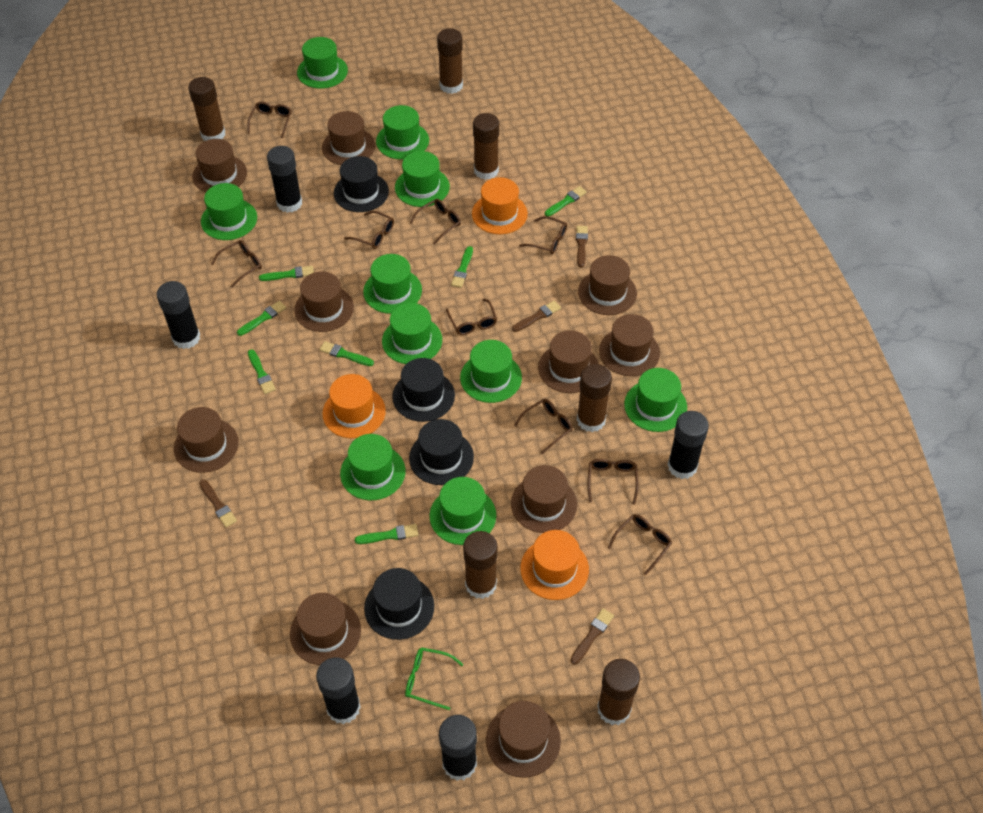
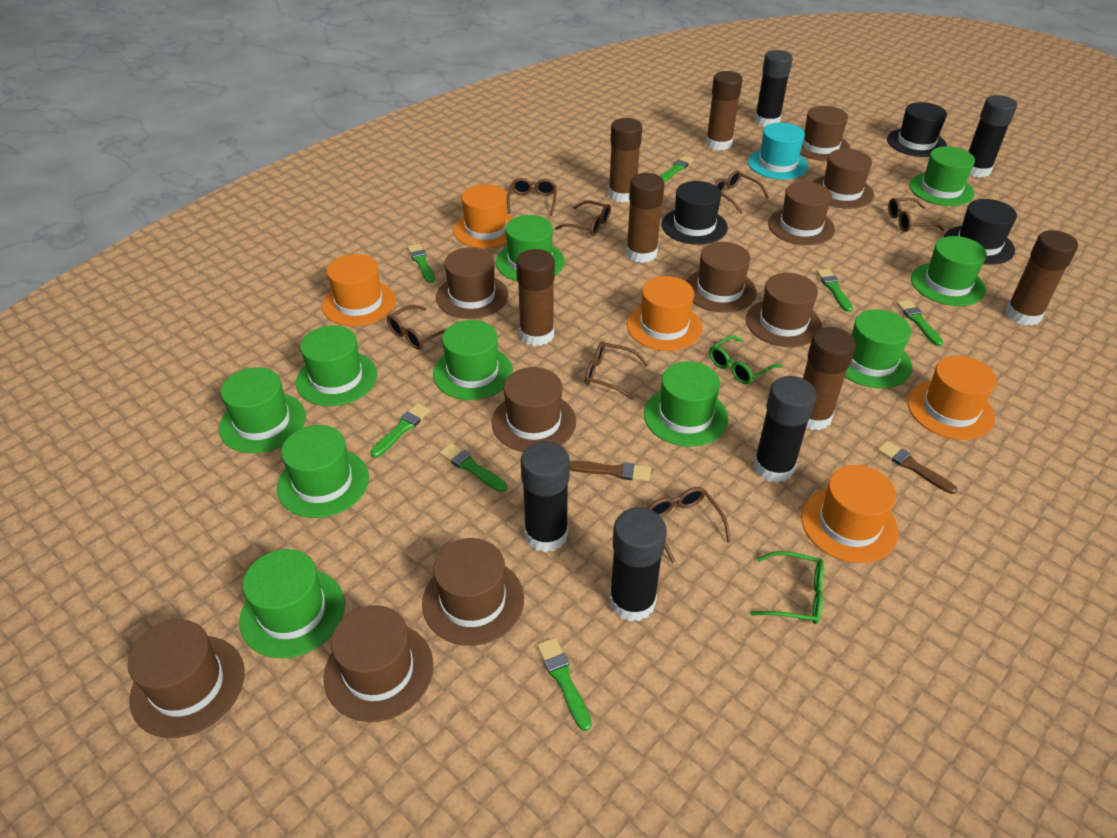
black hat: [334,156,389,212] [364,568,434,640] [392,358,455,422] [409,419,474,485] = 4 -> [662,181,728,245] [887,102,947,157] [944,199,1017,265] = 3
brown brush: [199,480,237,527] [512,301,561,332] [571,608,614,664] [576,226,588,267] = 4 -> [570,460,651,481] [877,441,957,494] = 2
brown glasses: [211,240,262,288] [247,102,292,138] [344,211,394,249] [410,199,461,245] [446,299,497,335] [514,399,573,454] [519,216,567,254] [588,459,639,505] [608,514,672,575] = 9 -> [387,305,446,350] [507,178,557,216] [555,200,611,236] [585,342,649,400] [647,487,731,563] [714,170,769,213] [888,198,945,232] = 7
green glasses: [405,647,464,710] = 1 -> [709,335,782,384] [750,551,824,624] = 2
orange hat: [322,374,386,438] [472,177,528,234] [520,530,589,600] = 3 -> [322,254,396,326] [453,184,514,248] [627,276,702,351] [801,465,899,563] [907,355,997,440] = 5
turquoise hat: none = 0 -> [748,123,808,180] = 1

